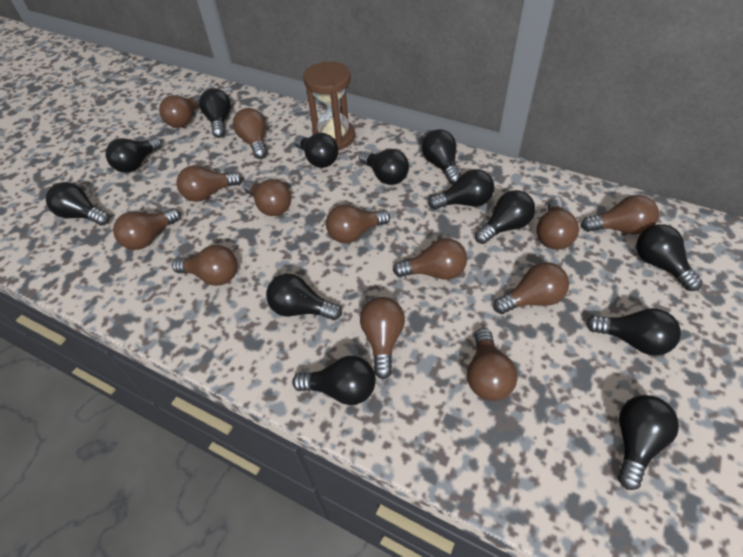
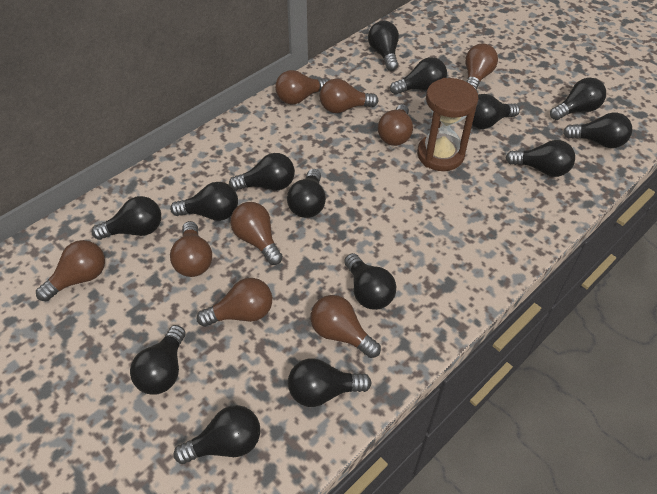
black light bulb: [46,182,109,226] [106,137,162,173] [199,88,231,138] [266,274,342,320] [292,356,376,405] [294,133,339,168] [359,149,409,185] [422,129,461,184] [428,169,494,210] [475,190,535,244] [586,308,681,356] [618,395,679,490] [636,224,702,291] = 13 -> [92,196,161,240] [130,325,186,395] [170,182,238,221] [174,405,260,464] [229,153,295,191] [287,169,326,218] [288,358,371,407] [344,253,396,310] [368,21,399,71] [390,57,447,95] [472,94,520,129] [506,140,575,177] [550,77,606,120] [563,113,632,148] = 14
brown light bulb: [113,208,180,250] [159,95,201,128] [172,245,238,286] [176,165,242,202] [233,108,267,159] [244,179,291,216] [326,204,390,243] [360,297,405,379] [393,238,467,280] [467,328,518,401] [493,262,569,314] [537,200,579,249] [581,195,659,234] = 13 -> [36,240,105,301] [170,221,212,277] [197,278,272,327] [230,202,283,265] [275,70,329,104] [311,295,381,358] [320,79,378,113] [378,104,413,146] [465,44,498,91] = 9

